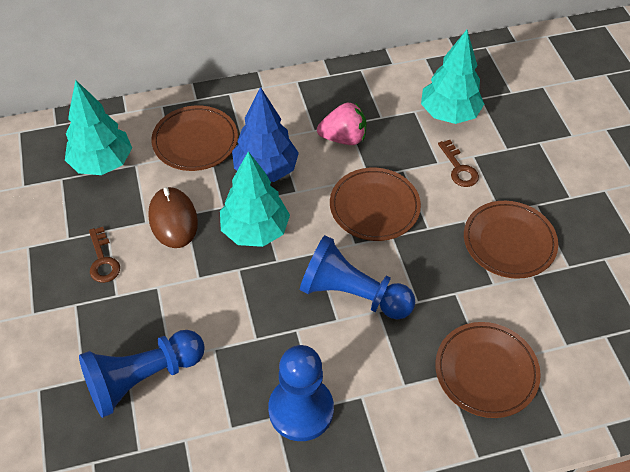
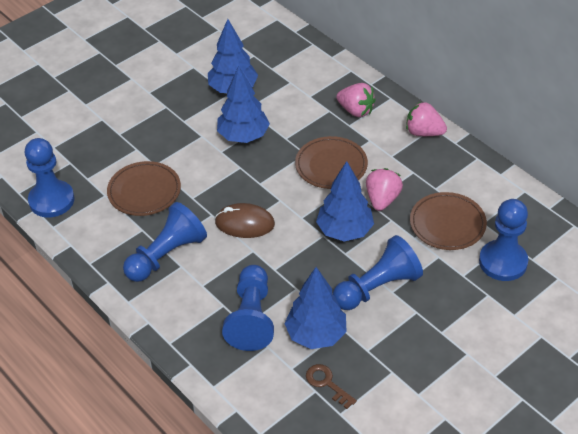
blue pawn: [79,330,205,418] [268,345,334,441] [300,235,416,320] = 3 -> [25,138,75,218] [123,202,207,282] [222,265,274,351] [333,235,423,310] [479,199,528,281] = 5
blue tree: [232,87,299,182] = 1 -> [208,19,258,93] [217,66,270,143] [284,267,347,349] [316,161,374,242] = 4
brown key: [89,227,120,283] [438,140,479,187] = 2 -> [306,364,357,409] = 1
brown plate: [151,105,238,171] [330,168,421,241] [435,322,541,418] [464,201,558,279] = 4 -> [107,161,181,216] [295,136,368,189] [410,192,487,250] = 3
pink strawberry: [317,102,367,145] = 1 -> [336,83,376,117] [366,168,403,211] [406,102,447,136] = 3
turquoise tree: [65,80,132,175] [220,151,290,247] [421,30,484,124] = 3 -> none = 0

